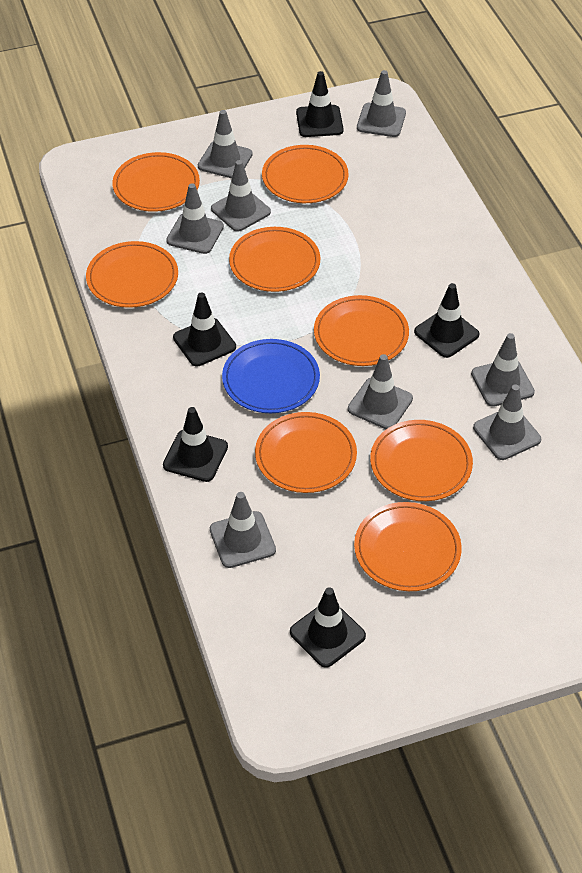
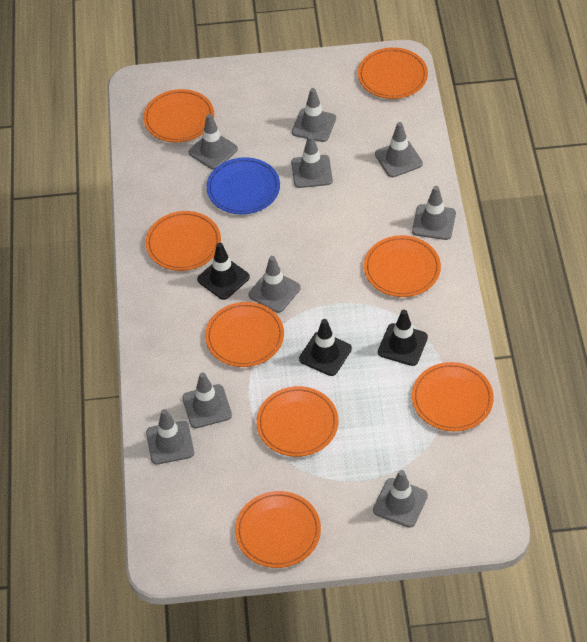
black traffic cone: [163,407,228,482] [173,292,236,367] [290,587,366,668] [296,71,343,137] [414,283,479,358] = 5 -> [197,243,250,300] [299,319,352,376] [378,310,428,366] = 3
grey traffic cone: [166,183,224,254] [198,110,253,178] [210,492,276,568] [211,160,271,232] [348,354,413,429] [357,70,406,137] [471,333,535,407] [473,384,541,460] = 8 -> [146,409,194,464] [182,372,232,428] [189,114,238,170] [249,256,301,313] [291,135,333,188] [292,88,336,142] [373,470,428,528] [375,122,423,177] [412,186,456,240] = 9

